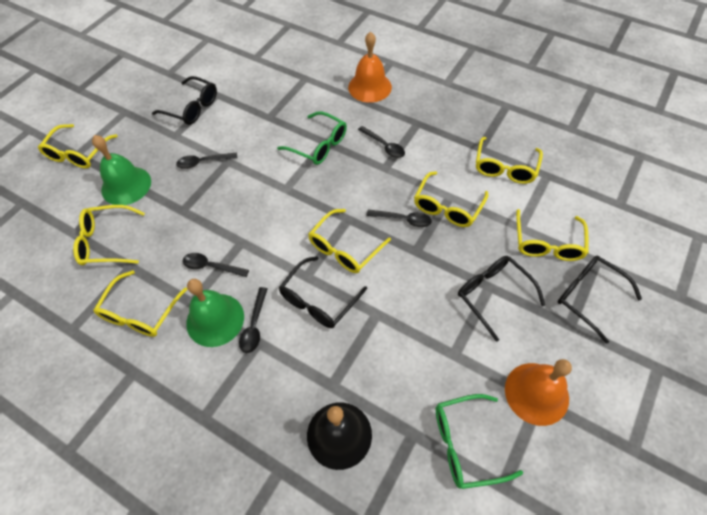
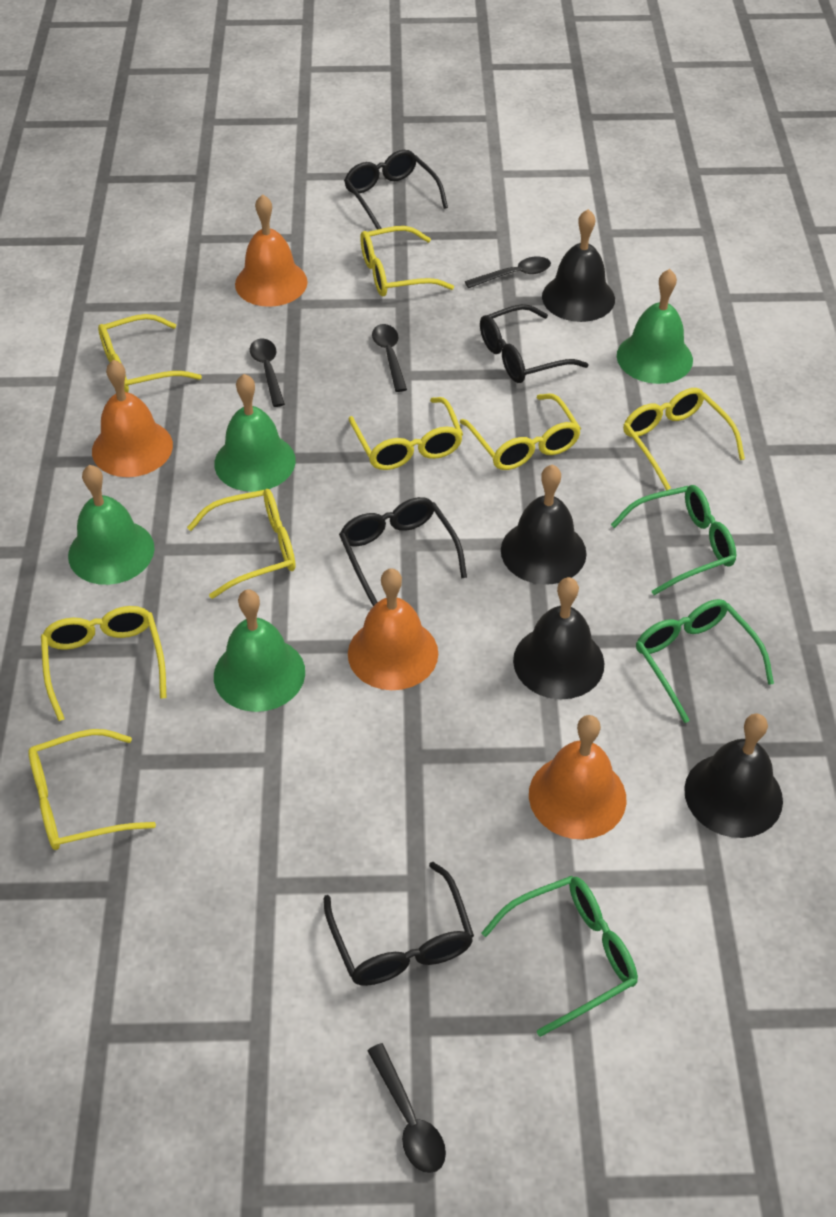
black bell: [307,402,372,470] = 1 -> [501,464,586,585] [513,577,604,699] [542,209,615,322] [684,713,783,838] = 4
black spoon: [176,152,238,169] [183,253,249,277] [239,287,267,353] [358,126,405,158] [366,209,432,227] = 5 -> [250,338,285,407] [367,1043,446,1173] [372,324,407,392] [465,257,551,288] = 4
green bell: [92,135,151,205] [186,279,244,347] = 2 -> [68,465,155,585] [214,374,296,492] [214,589,305,712] [617,269,693,384] = 4
green glasses: [277,111,347,165] [436,394,523,489] = 2 -> [481,876,638,1037] [611,485,736,595] [636,599,774,723] = 3
orange bell: [348,31,392,103] [505,359,572,426] = 2 -> [92,360,173,477] [235,194,308,307] [348,568,438,690] [529,715,626,840] = 4
yellow glasses: [38,124,118,168] [73,205,145,265] [93,270,188,337] [308,209,391,273] [414,171,488,227] [476,137,543,184] [516,209,588,261] = 7 -> [28,729,156,850] [41,606,167,721] [98,314,202,392] [187,489,296,599] [349,397,463,470] [360,226,454,296] [460,394,581,470] [623,388,745,491] = 8

